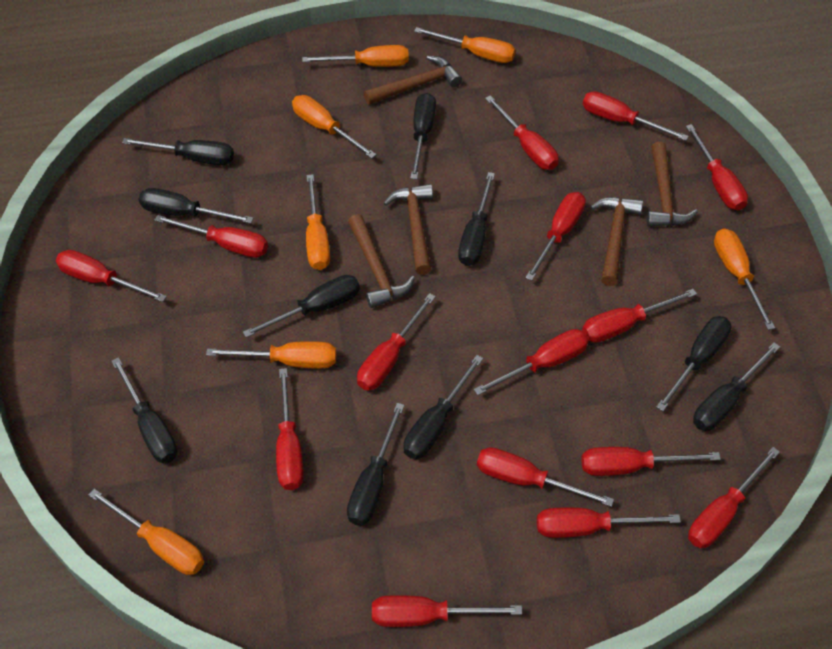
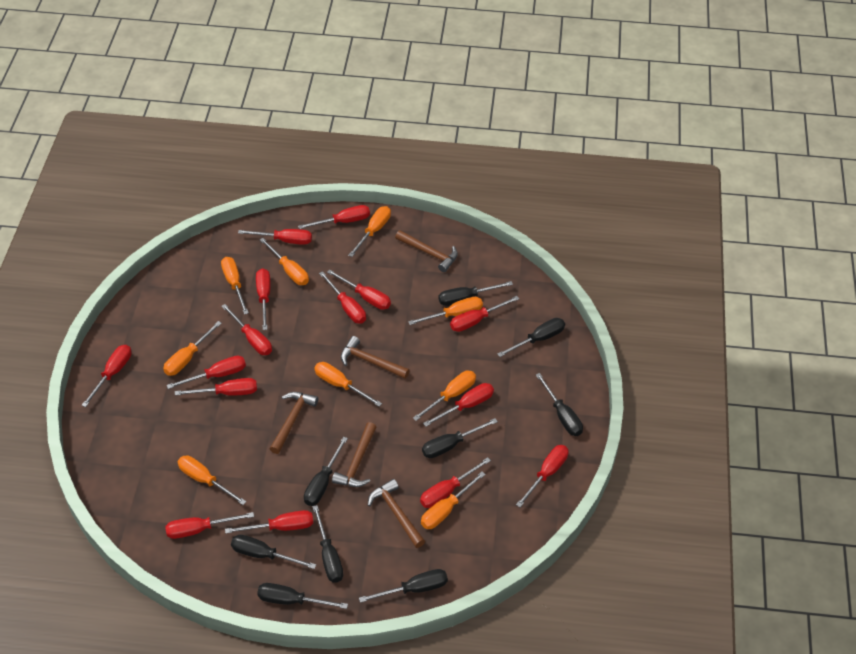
black screwdriver: [111,357,177,463] [122,138,234,165] [139,188,253,223] [243,275,360,338] [347,403,405,526] [403,355,483,460] [410,93,436,179] [458,172,495,266] [656,316,731,411] [693,342,780,431] = 10 -> [231,535,316,569] [257,583,348,609] [304,437,348,506] [312,505,343,583] [359,569,448,603] [422,418,498,458] [438,281,513,306] [498,318,565,357] [536,373,583,436] = 9
orange screwdriver: [88,489,204,575] [206,341,336,368] [292,95,376,159] [302,45,409,67] [306,174,330,270] [414,27,516,63] [714,228,775,330] = 7 -> [163,321,222,376] [178,455,246,505] [221,257,249,315] [260,238,309,285] [314,362,382,407] [348,206,391,257] [408,297,483,325] [413,371,476,421] [421,472,486,529] = 9

